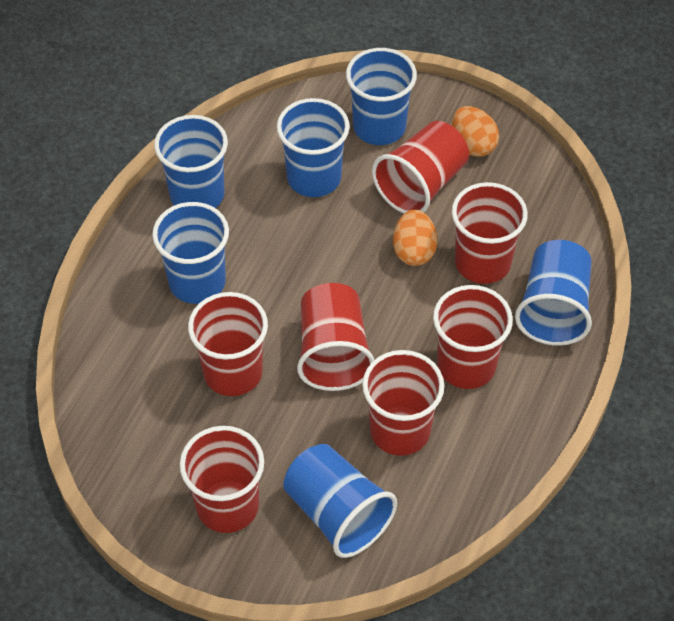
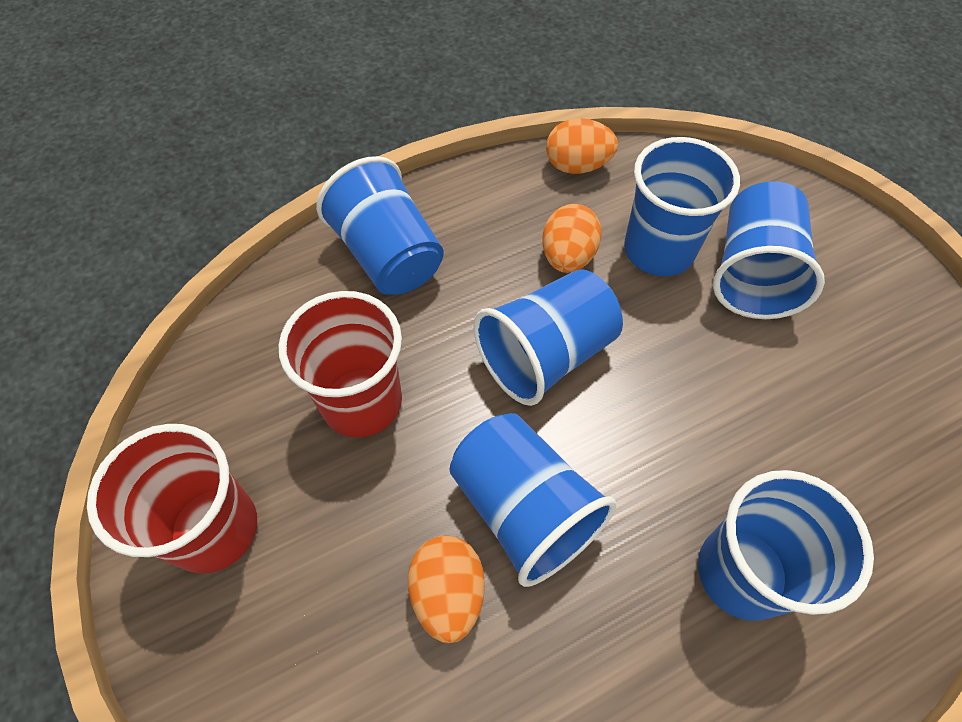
orange egg: [393,210,438,266] [452,106,499,157] = 2 -> [408,535,485,643] [542,204,602,273] [546,118,618,174] = 3
red cup: [180,426,264,533] [188,292,268,396] [297,283,374,391] [362,350,444,456] [372,121,469,214] [433,285,513,389] [452,182,528,284] = 7 -> [87,424,257,574] [279,291,402,438] = 2

